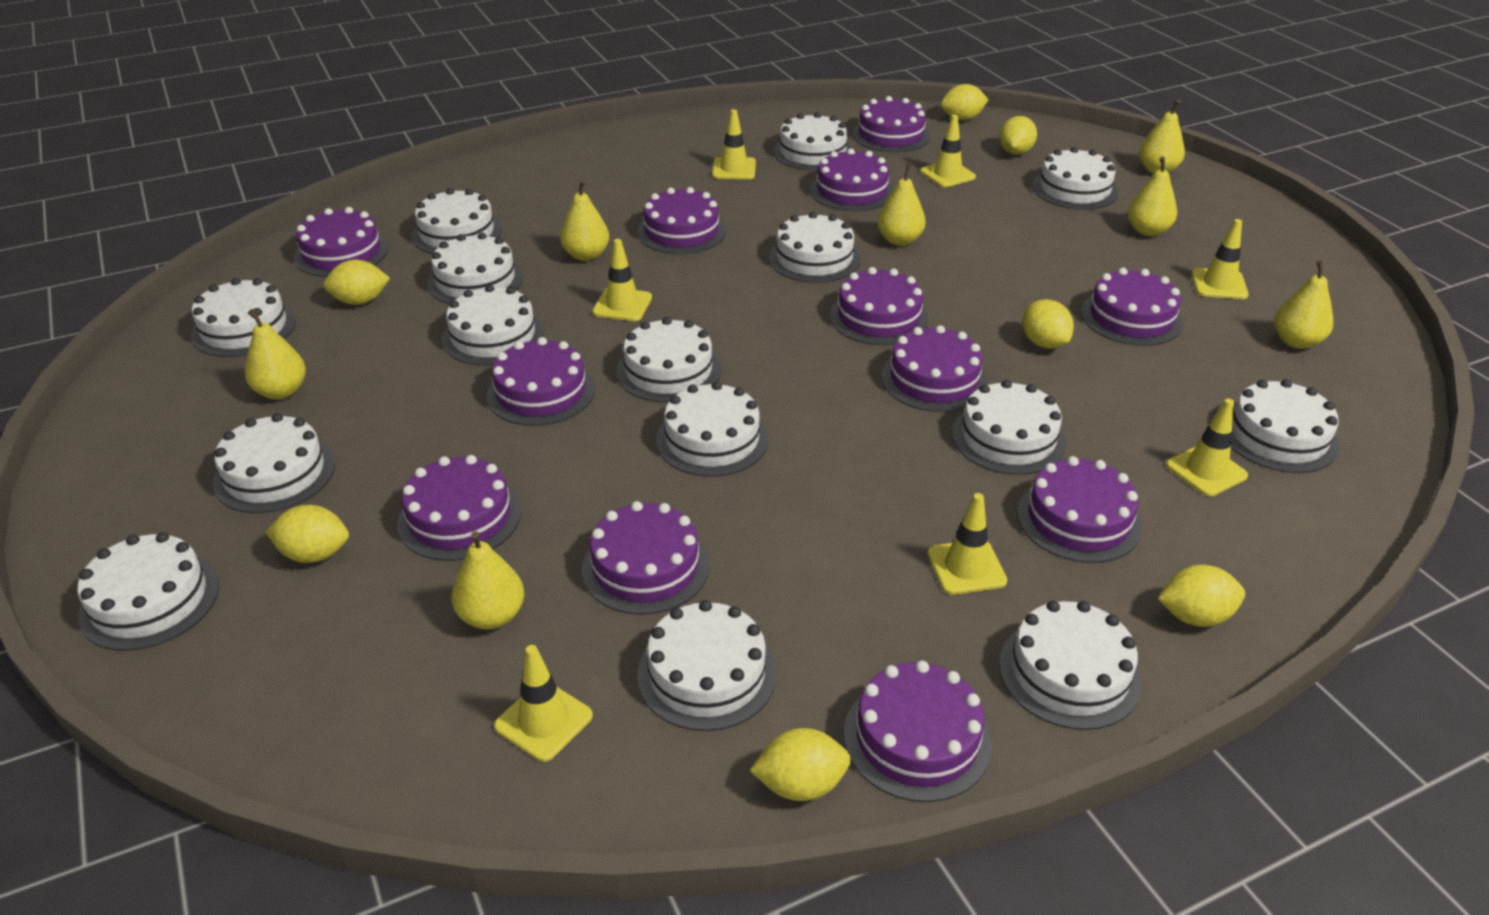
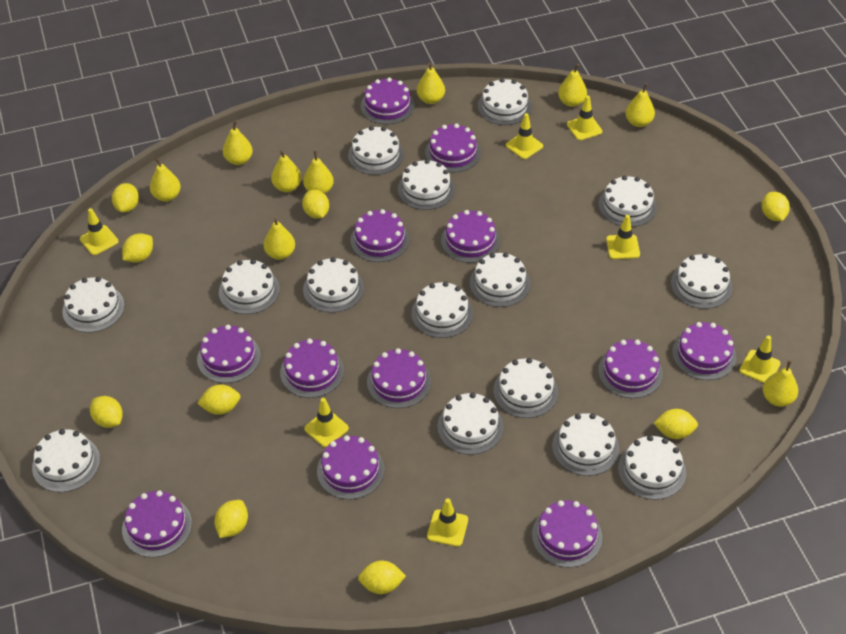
yellow lemon: [266,505,349,563] [323,260,390,305] [750,728,851,801] [941,84,989,120] [999,116,1037,155] [1022,299,1074,349] [1158,565,1245,627] = 7 -> [90,396,123,428] [112,183,139,212] [122,233,153,262] [197,385,240,415] [214,500,248,538] [302,190,329,219] [358,561,406,594] [654,409,698,439] [762,192,790,221] = 9
yellow pear: [245,309,306,399] [451,531,525,630] [560,180,609,261] [877,164,926,246] [1127,157,1177,236] [1139,100,1185,174] [1274,260,1333,349] = 7 -> [150,158,181,202] [223,121,253,165] [264,218,295,260] [271,150,302,192] [303,151,334,194] [417,63,445,104] [558,64,587,107] [625,83,655,127] [763,360,798,407] = 9

